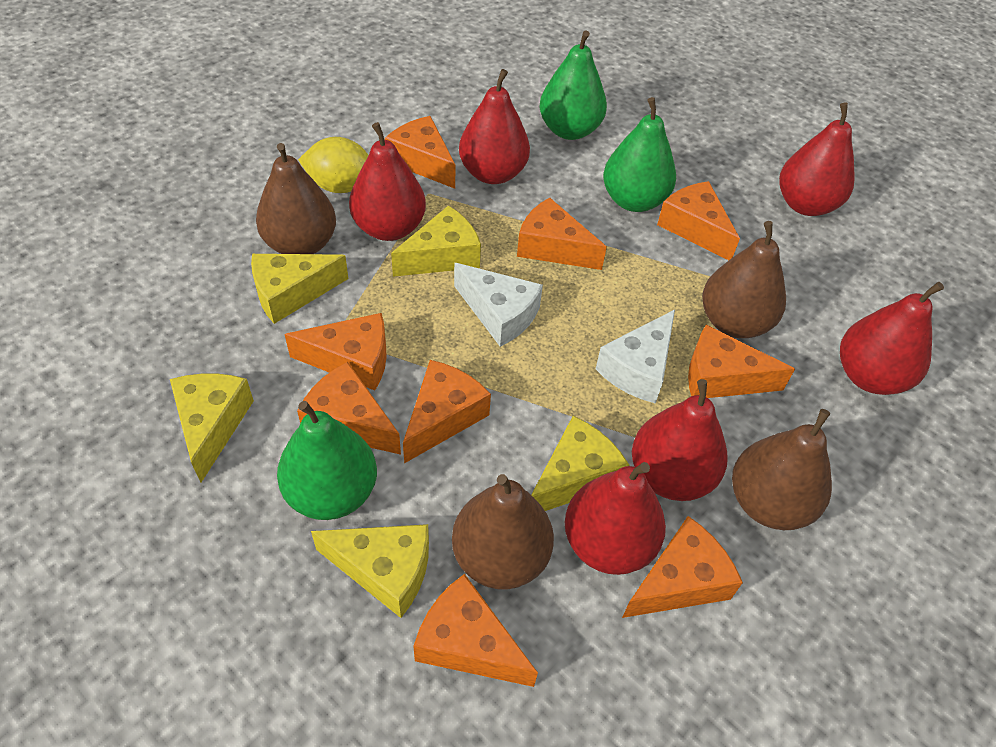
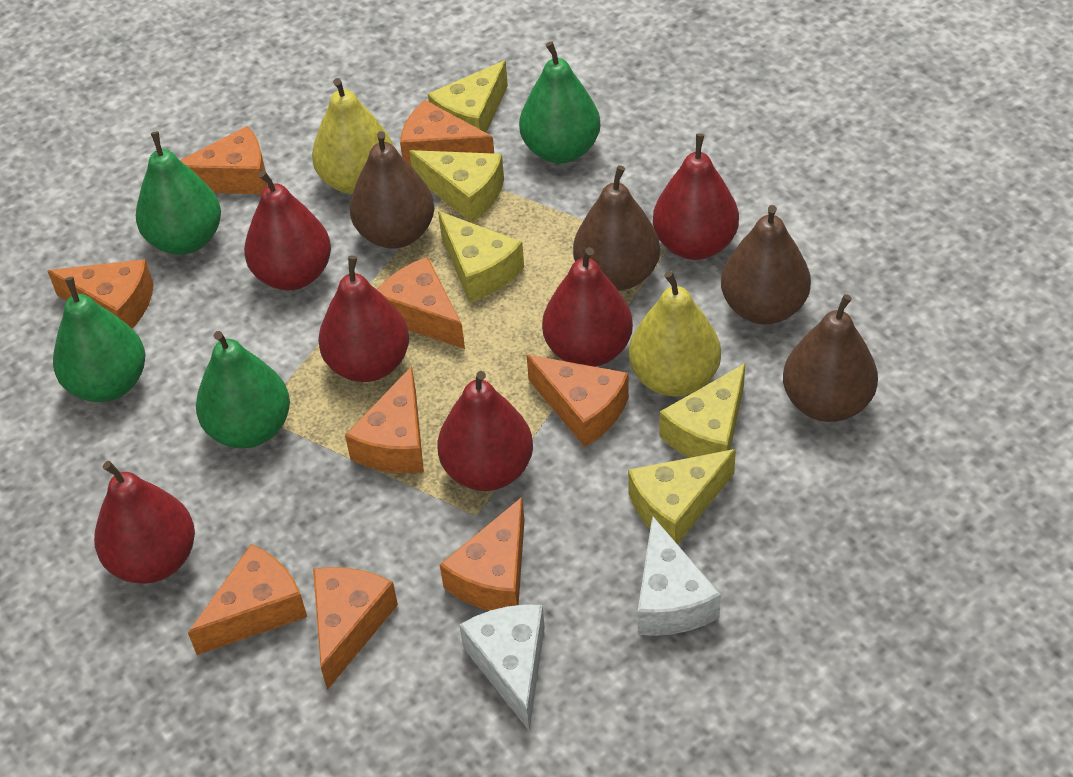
green pear: [277,401,377,520] [539,30,607,140] [603,97,676,212] = 3 -> [53,277,145,402] [136,131,221,255] [196,331,290,449] [519,41,601,163] = 4
yellow lemon: [298,137,368,193] = 1 -> none = 0
yellow pear: none = 0 -> [312,78,393,194] [629,271,721,397] = 2

